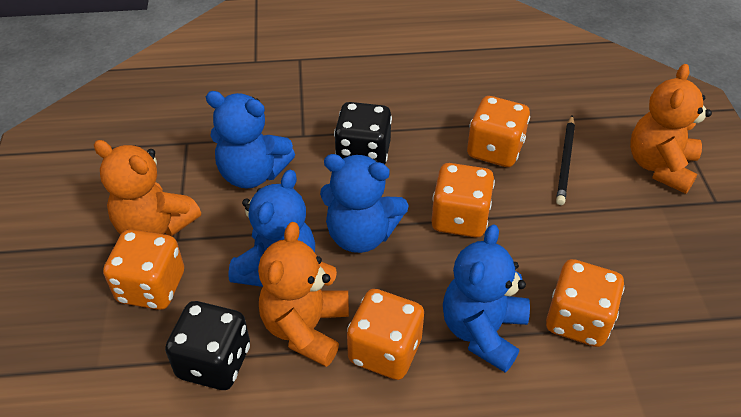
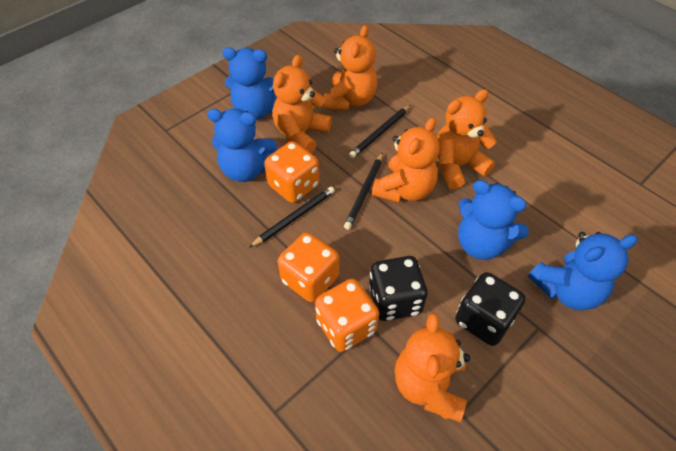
black pencil: [556,115,575,205] = 1 -> [249,186,335,248] [344,153,383,230] [349,105,411,158] = 3
orange dice: [103,229,184,310] [347,289,424,380] [431,163,495,237] [467,96,530,167] [546,259,625,347] = 5 -> [264,141,319,203] [278,232,339,302] [315,279,379,352] = 3
orange teddy bear: [94,140,201,236] [258,222,349,367] [630,64,712,194] = 3 -> [272,55,332,153] [324,25,377,110] [372,117,439,203] [395,313,470,422] [437,89,497,190] = 5

